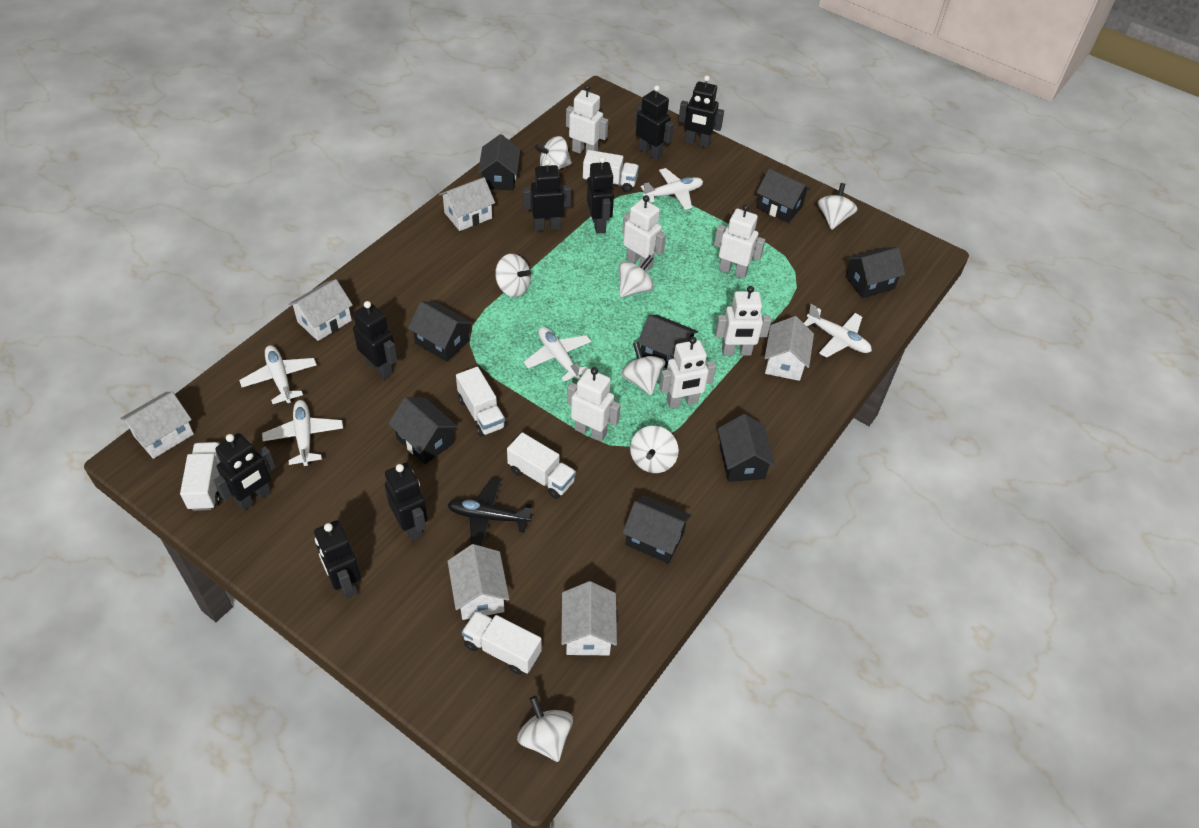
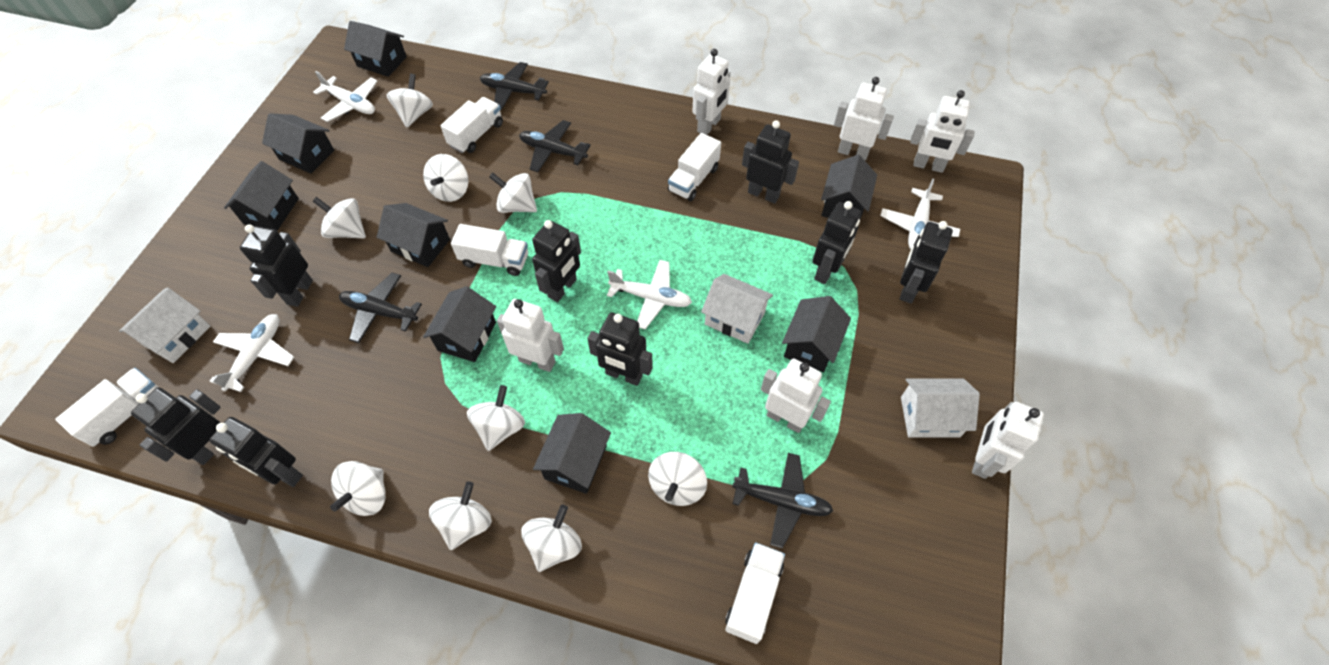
black plane: [447,478,532,546] = 1 -> [339,273,422,343] [480,62,549,110] [519,120,591,172] [732,453,833,548] = 4
white house: [120,392,194,459] [288,279,353,341] [439,177,495,231] [448,544,509,620] [561,581,617,655] [764,316,814,381] = 6 -> [119,287,210,363] [701,274,773,344] [901,379,980,438] = 3
white plane: [239,345,317,404] [262,400,343,466] [524,327,591,381] [641,168,703,210] [804,304,872,358] = 5 -> [210,314,294,392] [313,71,377,122] [607,260,692,329] [880,178,960,249] = 4
white spinning top: [495,254,531,297] [517,696,573,762] [535,136,572,170] [619,255,654,297] [621,342,665,395] [630,426,679,473] [818,183,857,230] = 7 -> [312,197,366,239] [330,461,386,516] [387,73,433,127] [423,154,468,202] [429,482,492,550] [467,385,525,451] [489,172,537,213] [521,505,582,572] [648,452,707,506] = 9

